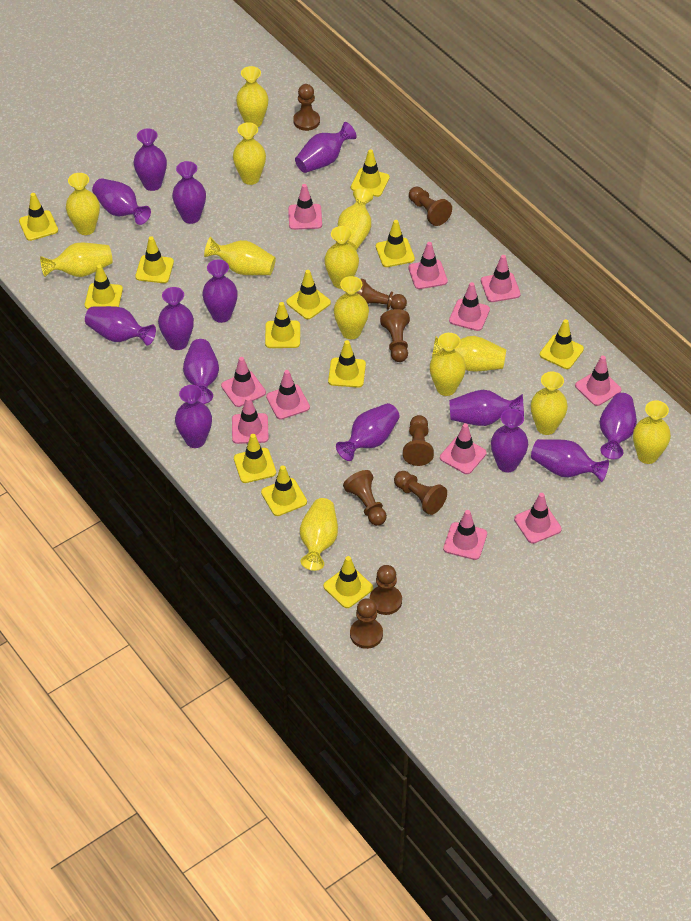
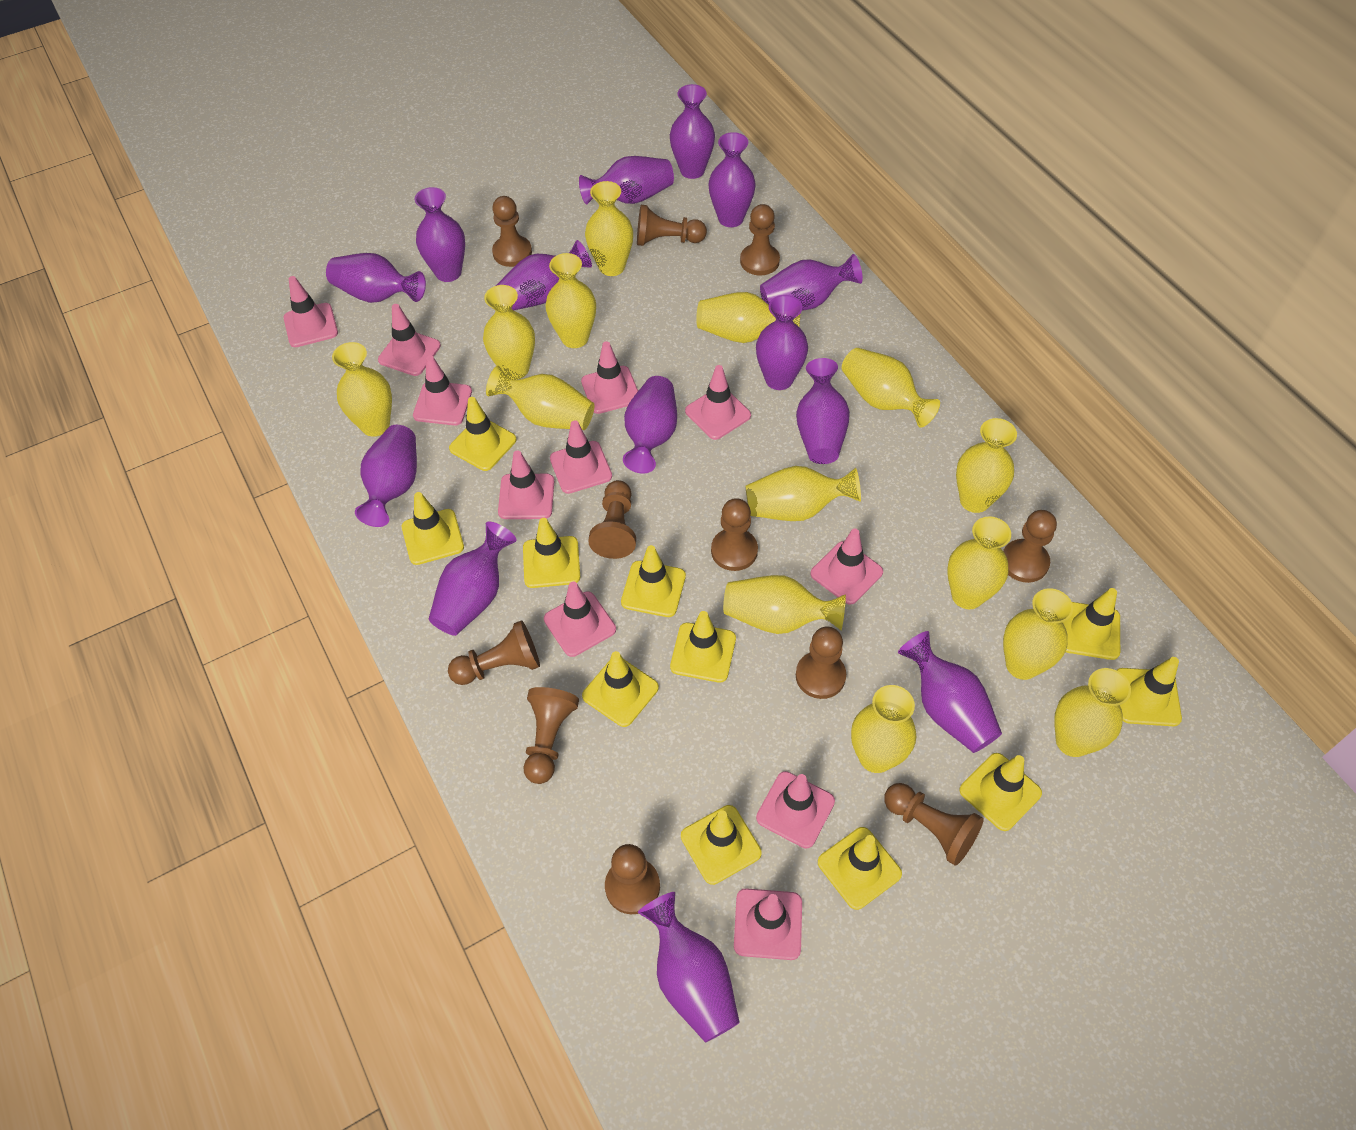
brown pawn: [293,84,320,131] [343,470,387,526] [350,598,383,649] [357,279,407,310] [370,565,402,615] [380,309,410,362] [394,471,447,515] [403,415,434,466] [409,187,452,226] = 9 -> [448,620,540,685] [492,196,532,267] [524,687,579,784] [588,480,636,559] [605,844,660,914] [637,205,707,246] [711,498,758,571] [740,204,780,276] [796,627,846,699] [884,783,984,866] [1003,510,1057,583] = 11
yellow traffic cone: [19,193,58,241] [85,265,123,309] [135,236,174,283] [234,434,276,483] [261,465,307,516] [265,302,300,348] [286,270,331,319] [323,556,373,608] [328,340,366,388] [351,149,390,197] [376,220,415,267] [540,319,584,369] = 12 -> [402,492,464,565] [449,397,516,471] [523,518,580,588] [582,651,659,727] [621,545,686,617] [670,611,736,683] [681,805,762,885] [818,827,902,910] [959,753,1042,831] [1062,588,1120,660] [1117,657,1182,726] = 11
yellow vase: [40,242,112,277] [66,173,100,235] [204,237,276,275] [233,122,266,185] [236,66,268,127] [300,498,338,571] [325,226,359,289] [334,276,369,339] [338,188,373,250] [430,333,466,396] [432,336,506,372] [531,372,568,435] [633,400,671,464] = 13 -> [332,342,392,437] [483,285,535,380] [486,366,594,430] [545,253,596,348] [585,181,633,276] [696,292,800,343] [723,575,846,634] [745,466,861,521] [842,348,940,428] [851,685,916,773] [947,516,1011,609] [956,418,1017,513] [1003,588,1073,680] [1054,668,1131,757] = 14

